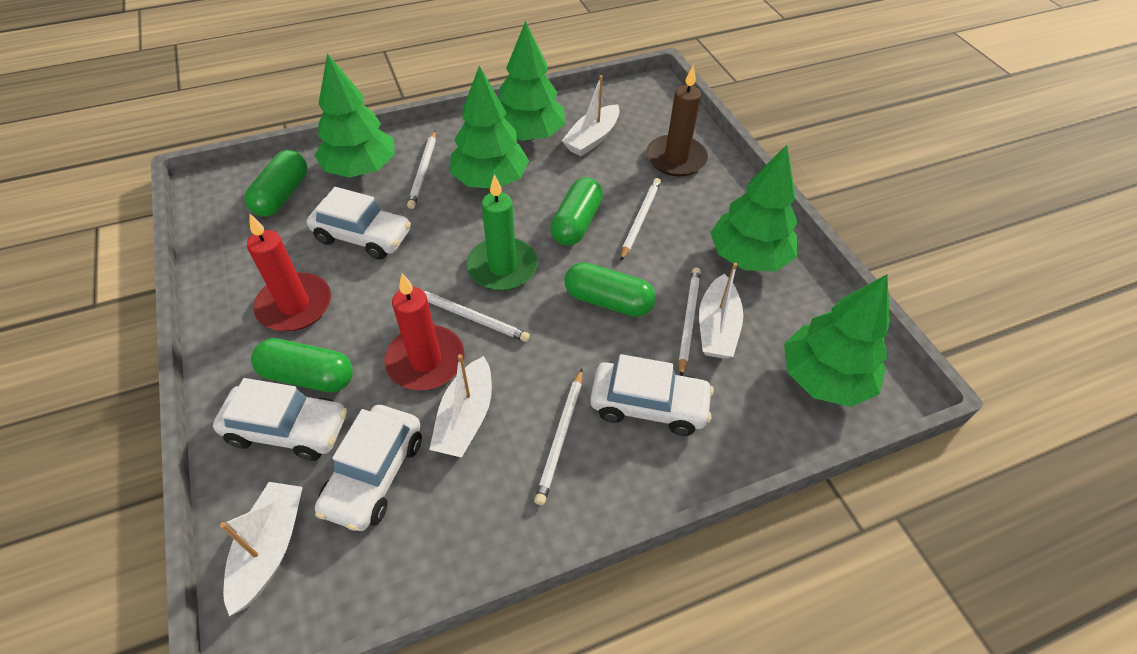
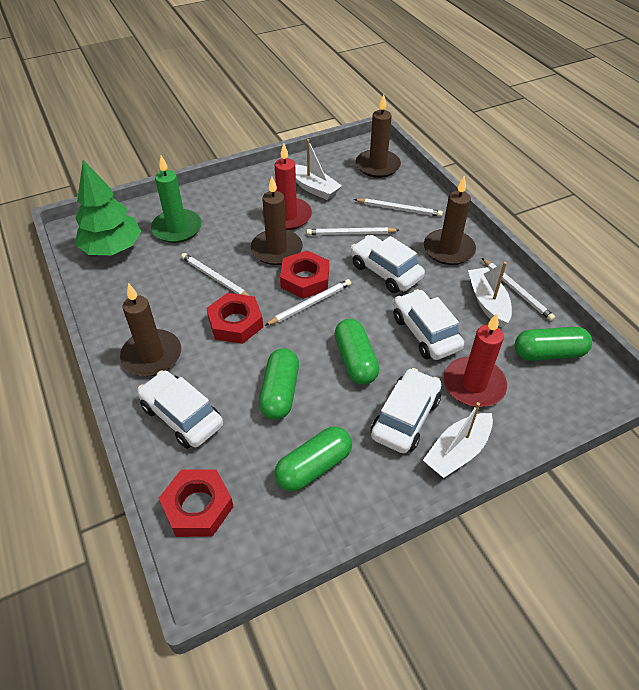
brown candle: [646,65,708,176] = 1 -> [120,283,181,376] [251,177,303,265] [356,95,401,178] [424,176,476,265] = 4
green tree: [314,53,395,178] [450,66,529,188] [500,21,565,141] [710,145,798,271] [784,274,890,407] = 5 -> [75,160,141,255] = 1
red nut: none = 0 -> [159,469,234,537] [206,293,263,344] [280,250,329,299] = 3
white boat: [220,482,303,616] [429,354,492,458] [562,75,620,157] [699,262,743,359] = 4 -> [295,139,342,200] [423,402,493,478] [468,262,512,328] = 3

